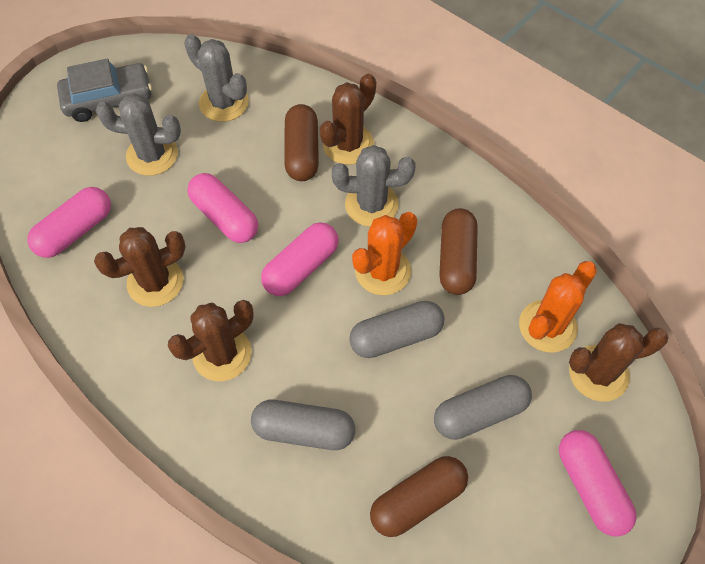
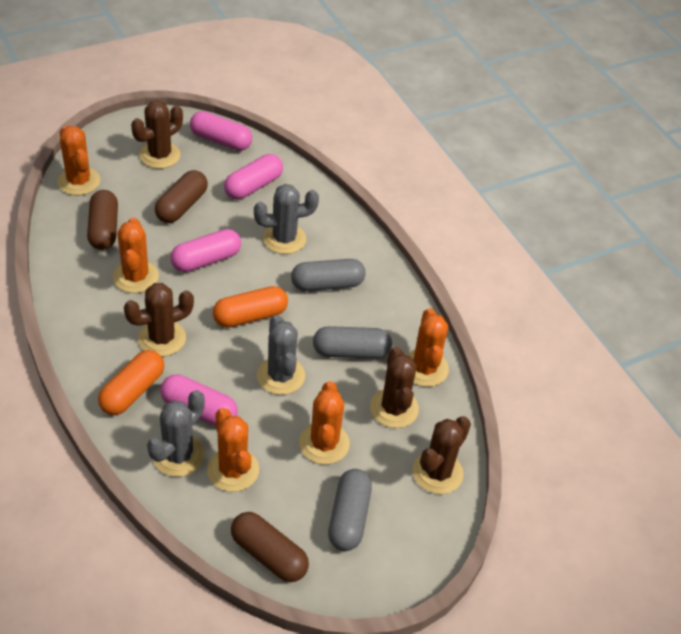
grey car: [57,58,152,122] = 1 -> none = 0
orange cactus: [352,212,417,295] [519,261,597,353] = 2 -> [57,126,100,195] [113,218,159,293] [207,408,259,492] [299,381,350,464] [407,308,449,387] = 5
orange capsule: none = 0 -> [98,350,164,415] [213,286,288,328] = 2

